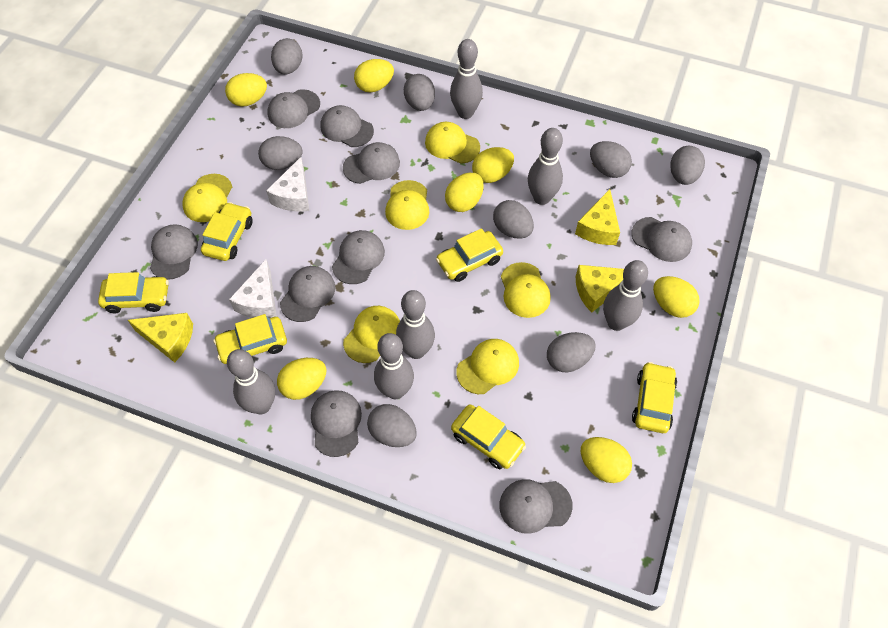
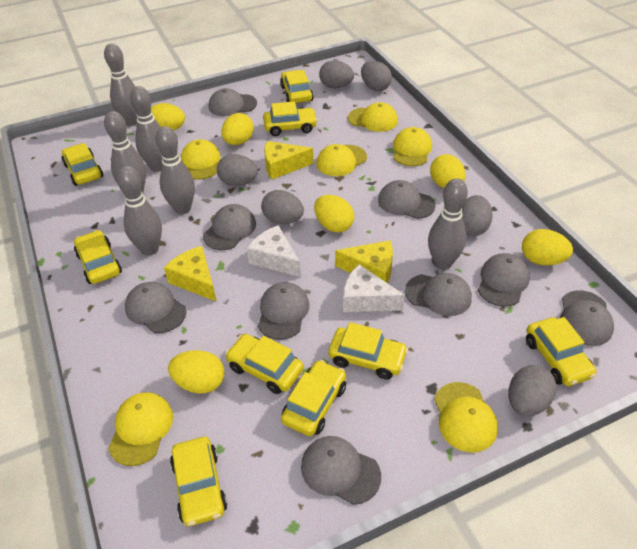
grey egg: [258,136,303,170] [271,38,302,74] [367,404,417,447] [404,74,435,111] [493,200,534,239] [547,332,596,372] [590,141,632,178] [670,146,705,185] = 8 -> [217,154,258,186] [261,190,304,224] [319,60,354,88] [361,61,392,91] [462,195,493,236] [509,365,557,416] = 6
yellow car: [98,272,169,313] [201,202,253,261] [213,314,287,364] [436,228,503,282] [451,404,526,469] [632,362,677,433] = 6 -> [62,143,103,186] [74,230,122,284] [170,437,227,526] [225,334,304,394] [263,101,318,136] [280,70,313,103] [281,360,346,436] [328,322,408,380] [526,317,597,386] = 9
yellow egg: [225,73,267,107] [277,358,326,400] [354,59,394,93] [445,173,484,212] [472,147,514,183] [581,437,632,483] [653,276,700,318] = 7 -> [151,103,185,131] [168,350,224,393] [221,113,254,145] [314,195,354,233] [430,154,466,188] [522,229,573,265] = 6

